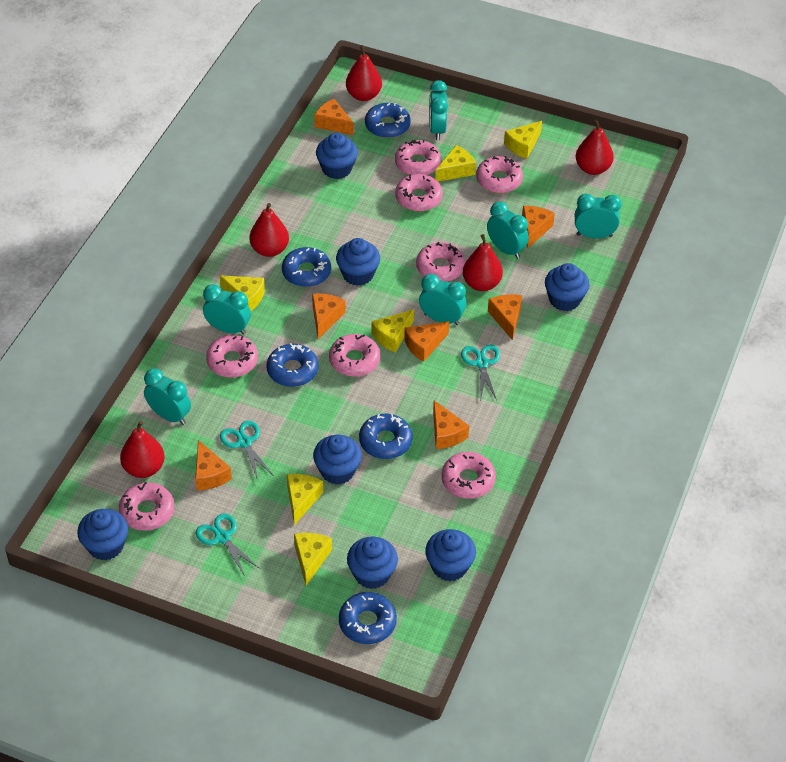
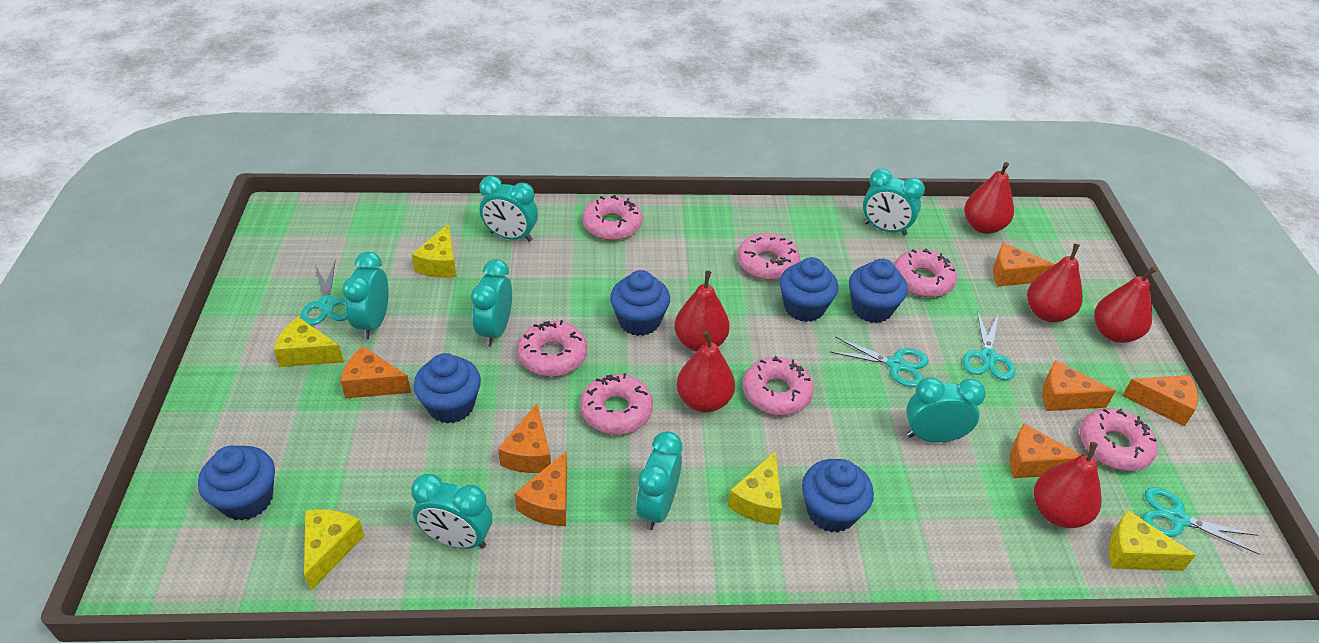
blue cupcake: [77,509,128,561] [313,434,362,485] [316,133,358,179] [336,238,380,286] [347,536,398,589] [425,529,476,581] [545,263,590,311] = 7 -> [198,446,275,521] [414,353,481,424] [610,270,670,336] [780,257,838,322] [802,459,874,533] [849,259,908,323] = 6
blue donut: [266,343,318,387] [282,247,331,287] [339,592,397,644] [359,414,413,459] [365,103,411,138] = 5 -> none = 0
pink donut: [119,482,175,531] [206,335,258,378] [329,334,381,377] [395,139,441,175] [395,174,443,211] [416,242,465,282] [441,452,496,499] [476,156,523,193] = 8 -> [517,320,587,377] [580,373,653,435] [582,194,643,241] [738,233,800,280] [743,356,814,415] [894,248,957,297] [1080,408,1158,471] = 7
red pear: [120,421,165,478] [249,203,289,257] [346,45,382,101] [463,234,503,291] [576,119,614,175] = 5 -> [674,271,730,352] [677,330,735,412] [964,162,1014,234] [1027,243,1083,322] [1034,442,1102,528] [1094,266,1157,343] = 6
turquoise clock: [144,368,191,425] [203,284,251,335] [419,274,466,325] [429,80,448,140] [487,202,529,259] [575,193,622,238] = 6 -> [342,252,389,339] [411,474,492,549] [471,259,512,347] [479,176,538,242] [636,431,682,530] [863,169,925,236] [906,378,986,442] = 7
turquoise scissors: [196,513,260,576] [220,421,274,480] [461,345,500,400] = 3 -> [301,261,347,326] [831,336,929,387] [962,311,1015,380] [1143,487,1260,555] = 4
yellow cheese: [220,276,265,311] [287,474,323,525] [294,533,332,586] [372,309,414,352] [435,145,476,182] [504,121,542,159] = 6 -> [273,317,344,367] [304,509,365,591] [412,224,457,278] [728,451,782,525] [1109,510,1196,571] = 5

